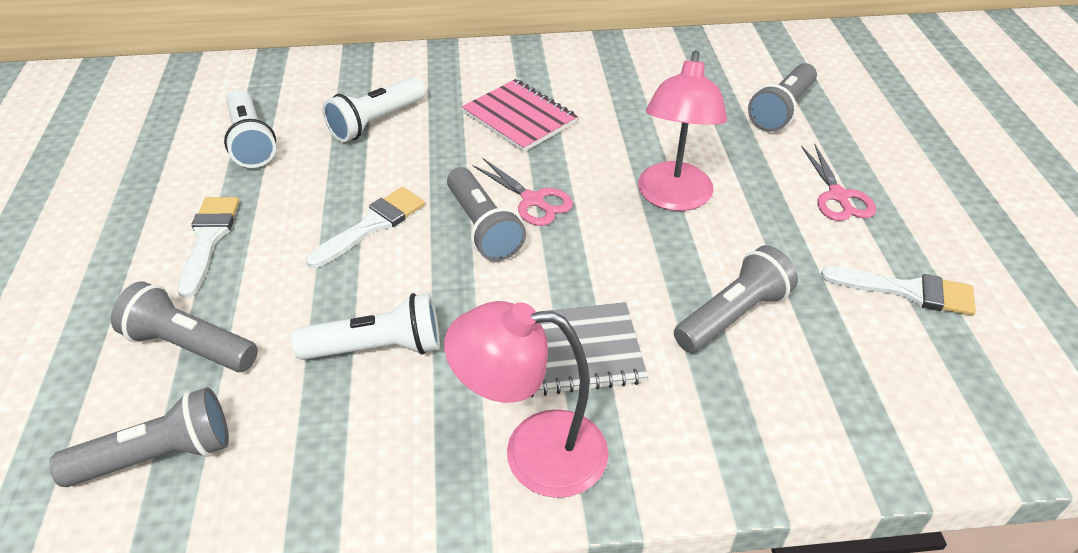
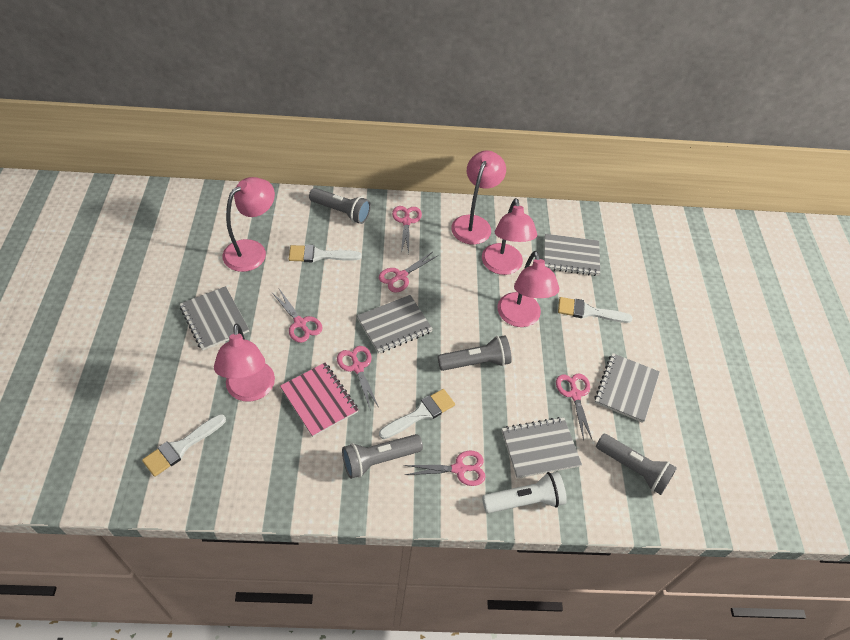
grey flashlight: [49,387,229,487] [111,281,258,372] [447,167,526,261] [674,245,798,353] [748,63,817,132] = 5 -> [309,188,371,224] [342,434,423,479] [438,335,512,371] [596,434,677,495] = 4
grey notebook: [531,302,648,397] = 1 -> [180,286,249,351] [357,295,433,354] [502,417,582,479] [544,234,600,276] [595,353,660,423] = 5
pink lamp: [444,301,608,498] [638,50,727,211] = 2 -> [214,323,275,402] [223,177,275,272] [451,150,506,245] [482,198,537,275] [497,251,559,327] = 5
pink scissors: [473,158,573,226] [801,143,876,221] = 2 -> [272,289,323,343] [337,346,379,408] [379,252,437,293] [392,206,422,253] [404,450,486,486] [556,374,592,440] = 6
white brush: [177,197,239,298] [306,187,425,268] [821,266,976,316] = 3 -> [142,414,226,477] [289,245,362,262] [379,389,455,439] [558,297,632,323] = 4
white flashlight: [224,89,276,168] [291,293,440,360] [322,77,426,142] = 3 -> [482,472,567,513] = 1

